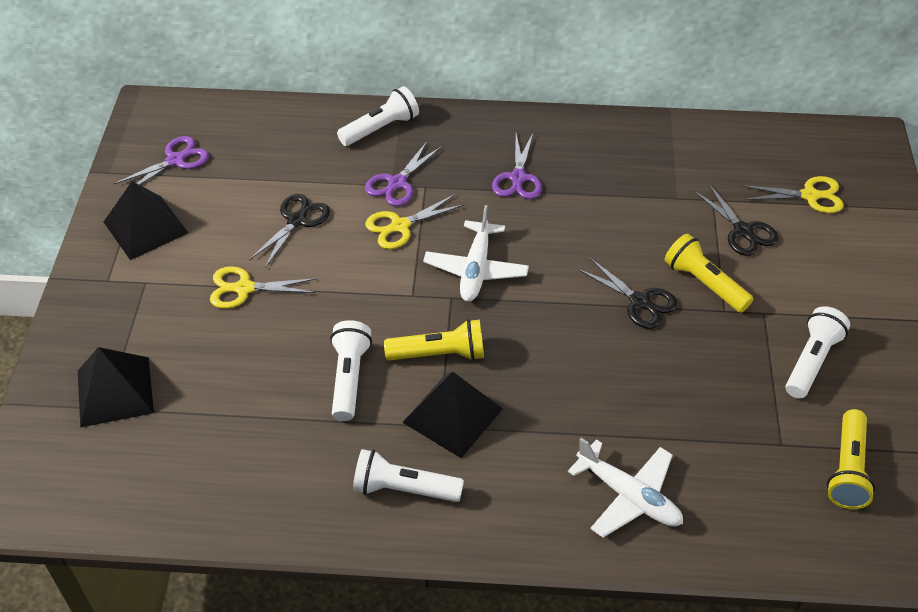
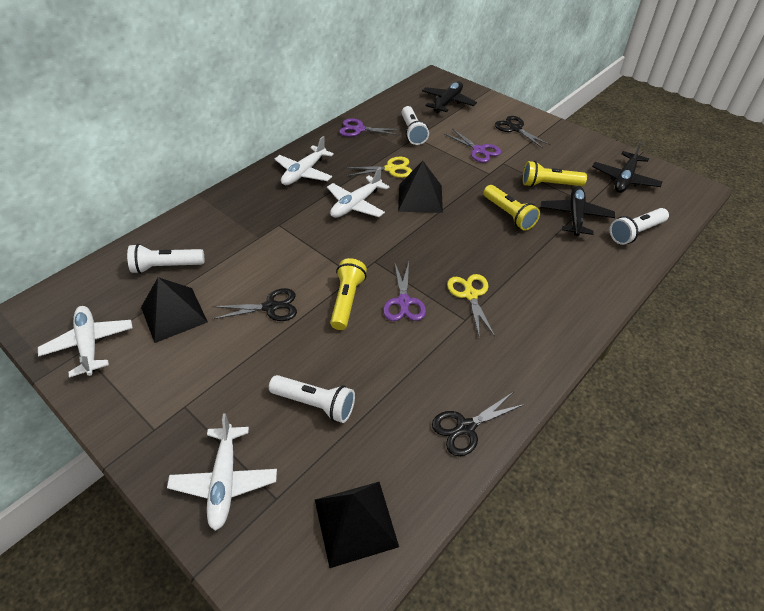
black plane: none = 0 -> [422,81,477,114] [541,186,615,236] [592,141,662,193] = 3
white plane: [423,205,529,302] [568,438,683,538] = 2 -> [38,306,133,378] [167,413,277,531] [275,136,334,185] [327,167,389,218] = 4
yellow scissors: [210,266,317,309] [365,194,464,249] [742,176,844,213] = 3 -> [347,157,412,178] [447,274,495,338] = 2

